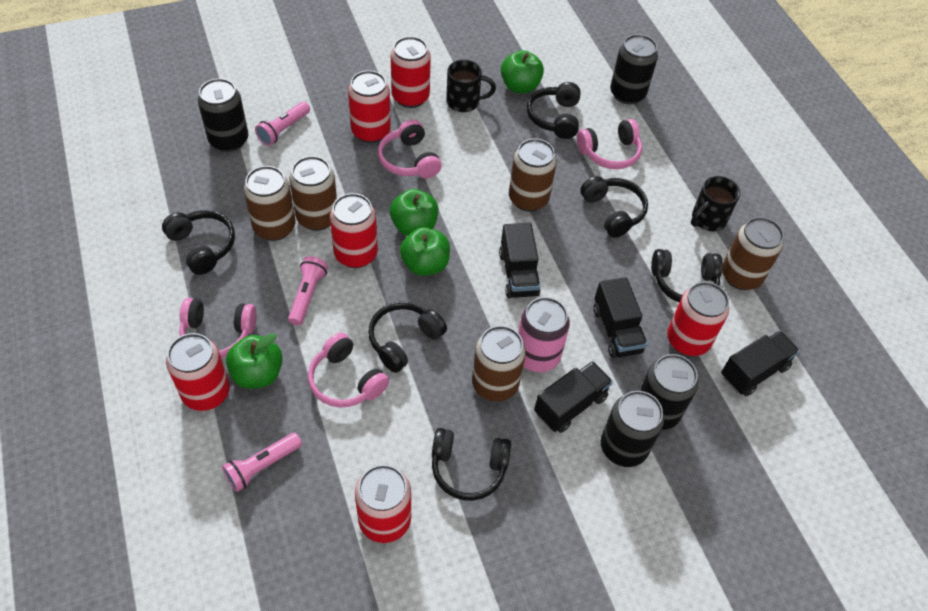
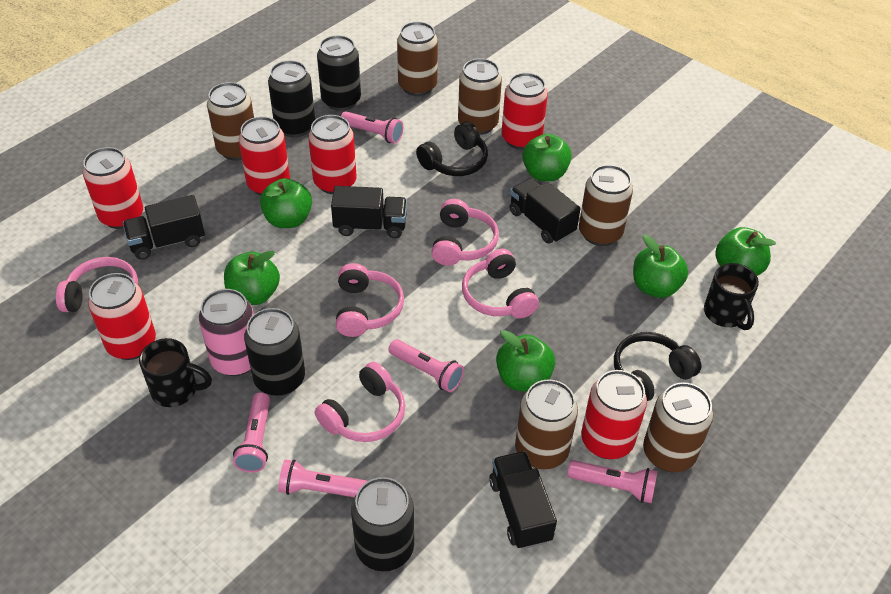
black headphones: [162,210,235,275] [368,302,447,373] [432,428,511,501] [527,82,580,139] [580,176,648,238] [651,249,723,302] = 6 -> [416,122,488,176] [614,332,702,401] = 2
brown can: [244,166,295,241] [290,156,337,231] [472,326,526,402] [509,138,557,212] [722,217,784,290] = 5 -> [207,82,254,161] [397,22,438,96] [458,58,502,135] [515,379,578,469] [579,165,633,246] [643,382,713,472] = 6
green apple: [226,333,283,389] [390,189,438,236] [400,227,450,276] [501,50,544,93] = 4 -> [224,250,280,305] [260,178,312,228] [496,330,555,392] [522,134,572,181] [633,235,688,298] [715,227,776,276] = 6
pink flashlight: [222,433,302,492] [255,102,310,146] [288,256,328,325] = 3 -> [233,392,270,473] [278,459,367,497] [341,111,403,144] [388,339,464,392] [568,460,657,503] = 5
pink headphones: [179,298,257,358] [308,332,389,408] [378,120,442,178] [577,119,642,169] = 4 -> [56,257,138,312] [315,362,405,442] [336,263,404,337] [431,199,499,266] [462,249,539,319] = 5

